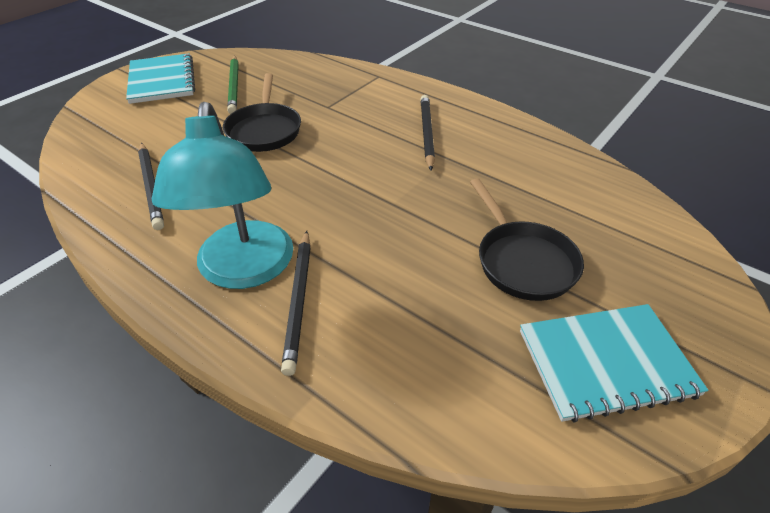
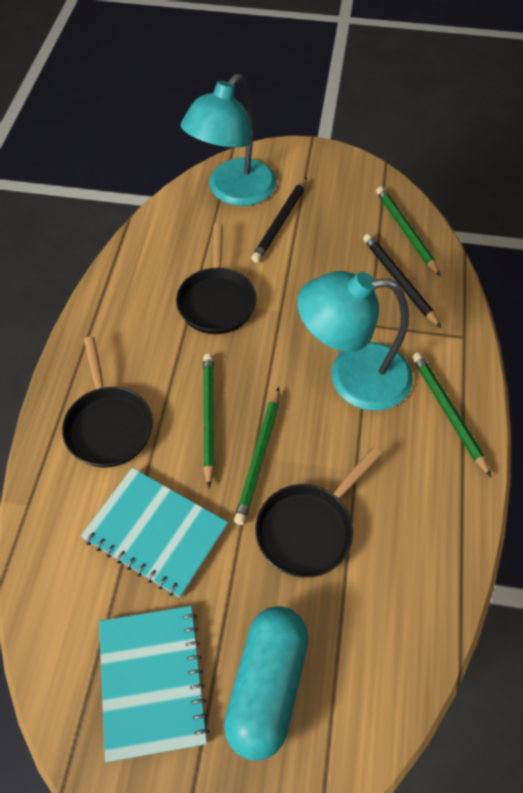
black pan: [223,73,301,152] [470,178,584,301] = 2 -> [62,336,153,467] [176,223,256,334] [255,447,382,578] = 3
black pencil: [138,143,164,230] [281,231,311,376] [421,95,435,171] = 3 -> [251,177,307,263] [363,234,441,328] = 2
green pencil: [227,56,239,114] = 1 -> [203,354,214,488] [234,387,280,525] [376,186,440,276] [412,352,491,477] = 4
turquoise capsule: none = 0 -> [224,606,308,761] = 1
turquoise lamp: [152,102,293,289] = 1 -> [181,74,277,206] [297,271,413,411] = 2

